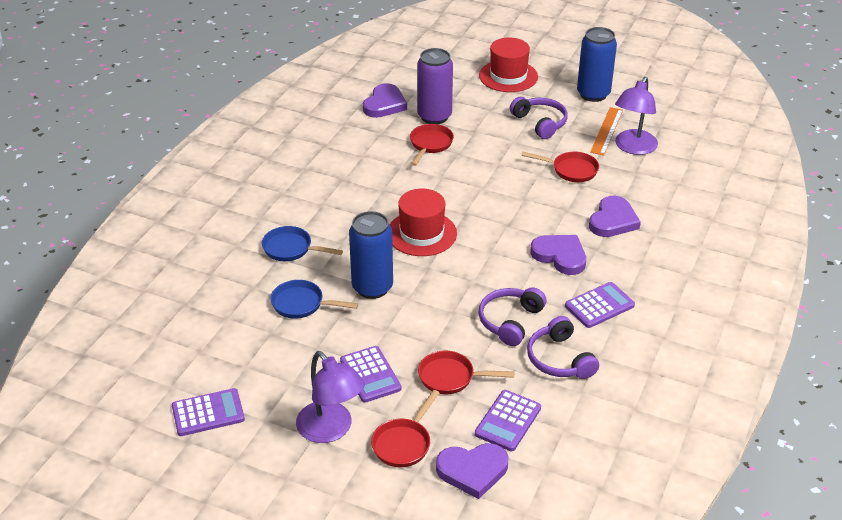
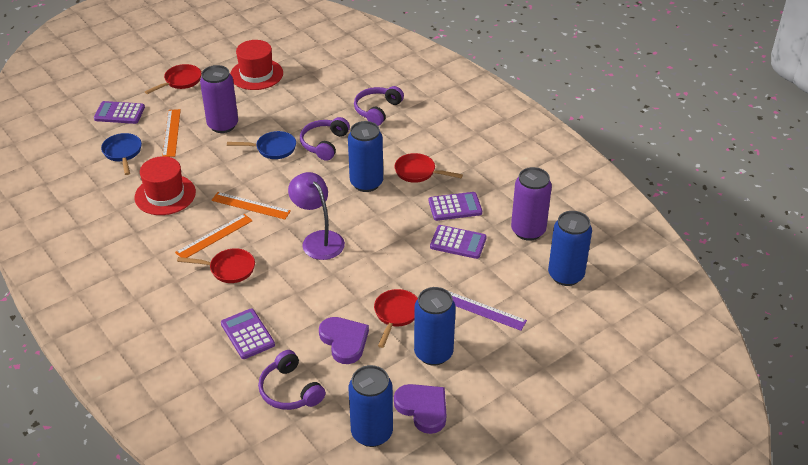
blue can: [349,211,393,299] [577,27,617,102] = 2 -> [348,121,383,192] [349,365,393,447] [414,287,456,366] [548,211,592,286] = 4
orange ruler: [590,107,623,155] = 1 -> [163,109,181,157] [175,214,252,258] [212,192,291,219] = 3
purple can: [417,48,453,124] = 1 -> [200,65,238,133] [511,167,552,241] = 2
purple heart: [363,83,407,118] [436,443,508,499] [530,235,586,275] [589,196,641,237] = 4 -> [319,317,369,364] [394,384,446,434] = 2
purple lamp: [296,351,365,443] [615,77,658,155] = 2 -> [288,172,345,260] = 1
purple ruler: none = 0 -> [448,291,527,331] = 1

